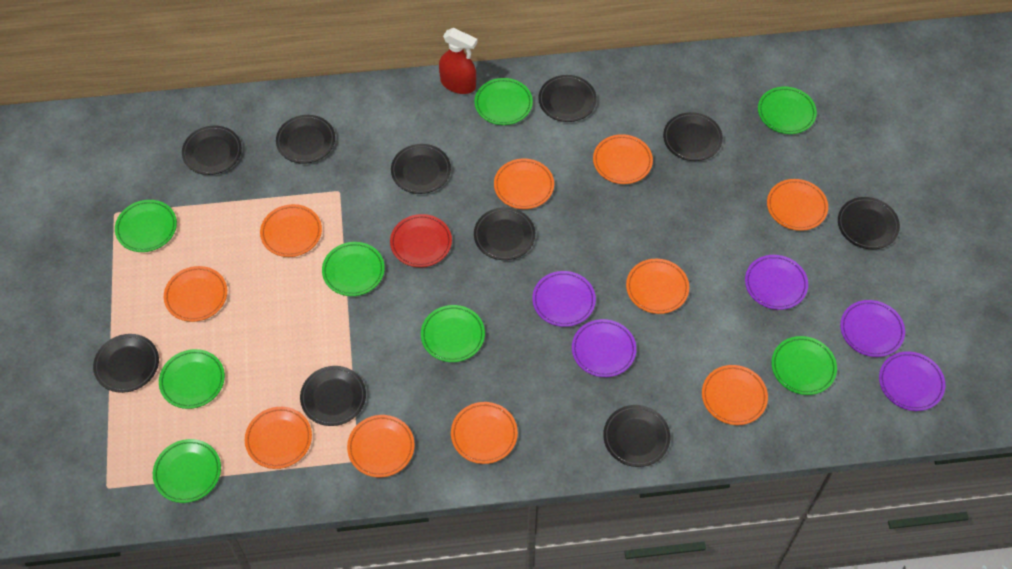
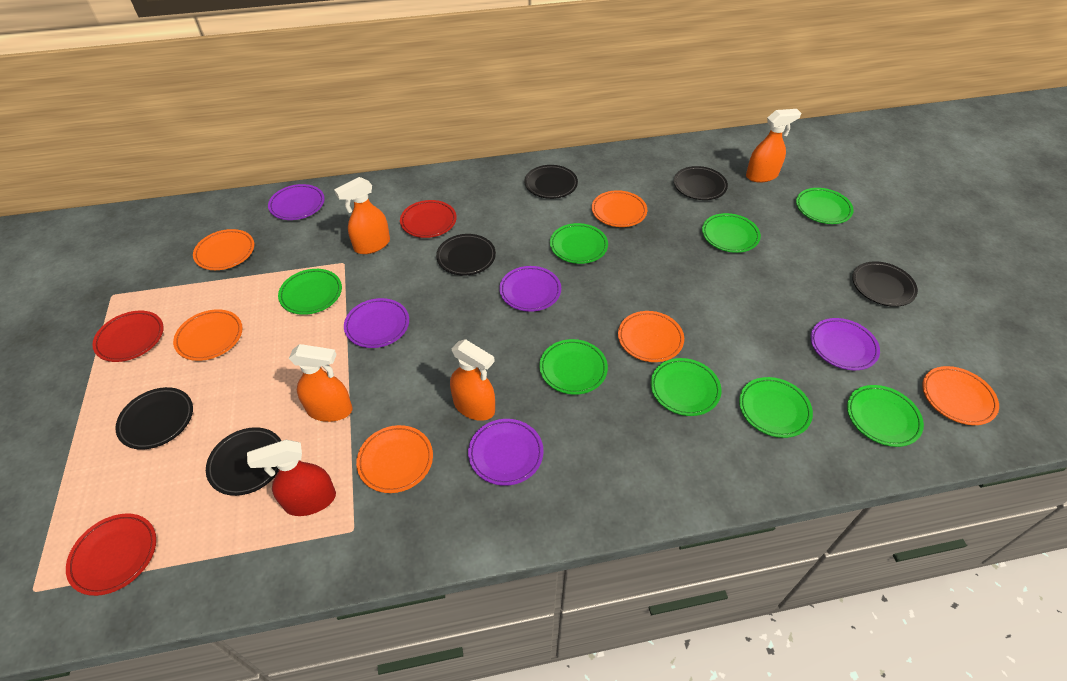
black plate: [93,334,159,393] [182,126,242,175] [276,115,335,164] [300,366,366,426] [391,144,451,194] [474,207,535,260] [538,75,597,122] [603,405,670,467] [663,112,723,161] [838,197,900,249] = 10 -> [115,387,193,450] [206,427,282,496] [436,234,496,276] [525,165,578,199] [674,166,728,200] [852,261,918,307] = 6
orange plate: [164,266,227,322] [245,407,312,469] [260,204,322,257] [347,415,415,477] [451,402,518,464] [494,159,554,209] [593,134,653,184] [626,259,689,314] [702,365,768,425] [767,179,828,231] = 10 -> [173,309,243,361] [193,229,254,270] [356,425,433,493] [592,190,647,227] [618,311,684,362] [922,366,999,425] = 6
orange spray bottle: none = 0 -> [289,344,352,422] [334,177,390,254] [450,339,495,421] [746,109,801,183] = 4
red plate: [390,214,452,267] = 1 -> [66,513,156,596] [92,311,164,362] [400,200,457,238] = 3

